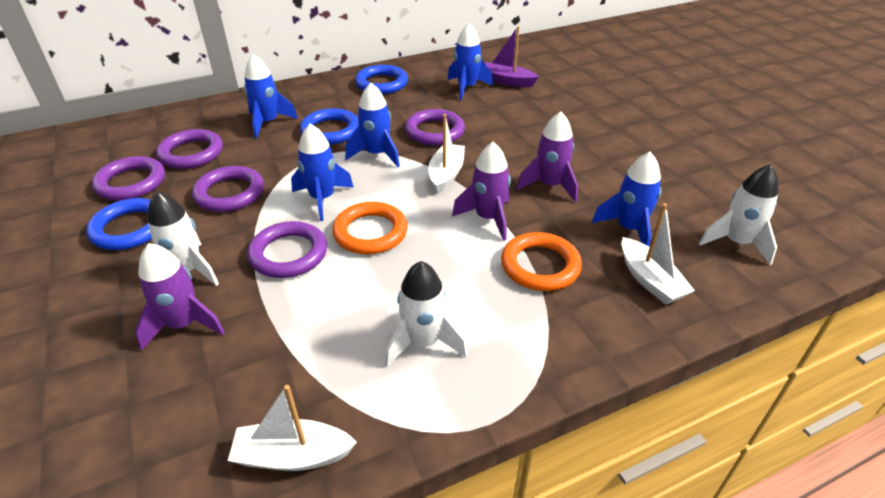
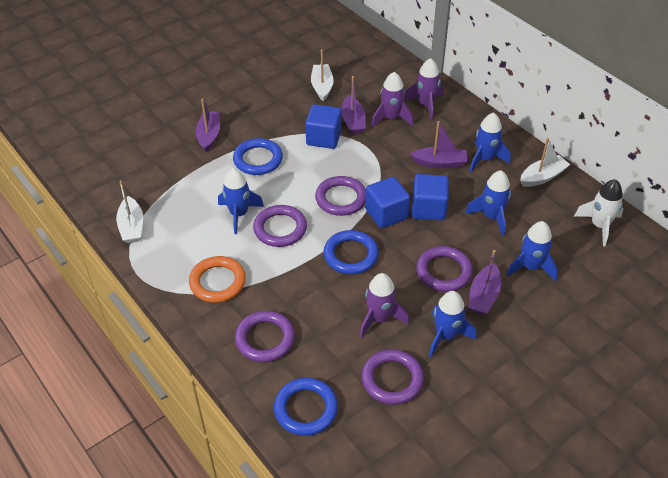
blue cube: none = 0 -> [305,104,342,149] [365,177,410,228] [412,174,449,221] = 3
orange ring: [332,202,408,254] [501,232,582,291] = 2 -> [189,256,246,303] = 1
purple boat: [485,26,539,87] = 1 -> [196,98,220,152] [341,76,366,134] [411,121,467,168] [468,250,501,315] = 4
white rocket: [147,191,219,286] [385,261,467,367] [699,164,779,265] = 3 -> [574,179,623,246] = 1

